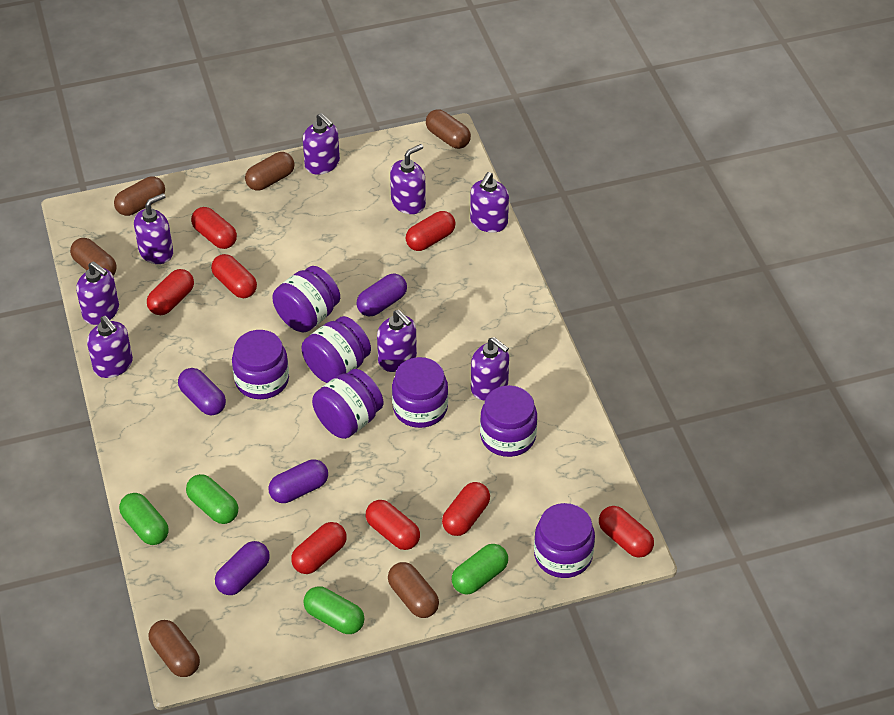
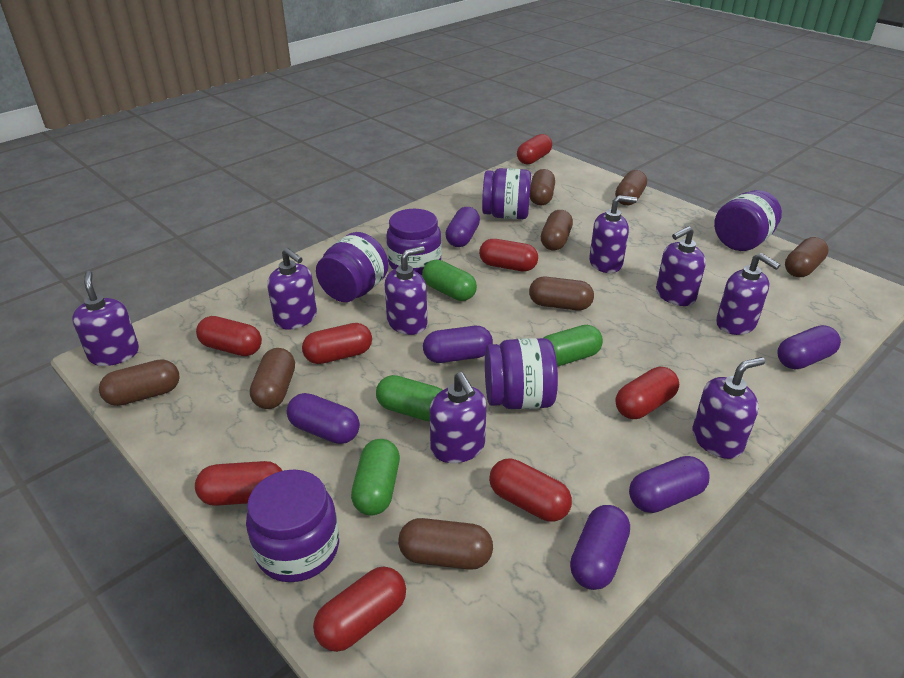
brown capsule: [70,238,117,276] [114,176,165,216] [149,620,200,677] [245,152,295,191] [388,562,439,618] [426,110,471,149] = 6 -> [99,359,180,406] [250,348,295,409] [398,518,493,570] [529,277,594,311] [530,169,555,205] [541,210,573,250] [615,170,647,205] [785,237,829,277] = 8
purple capsule: [178,368,226,415] [215,541,270,595] [269,459,328,503] [357,274,407,316] = 4 -> [287,393,360,444] [423,326,493,363] [445,207,480,247] [570,505,630,590] [629,456,710,513] [777,325,841,370] = 6
purple jar: [232,330,289,399] [272,266,340,332] [302,316,371,383] [312,369,383,439] [392,357,448,428] [480,385,537,457] [534,503,595,578] = 7 -> [246,469,339,582] [316,232,389,302] [386,209,442,275] [482,168,531,219] [485,338,558,409] [714,190,782,251] = 6

